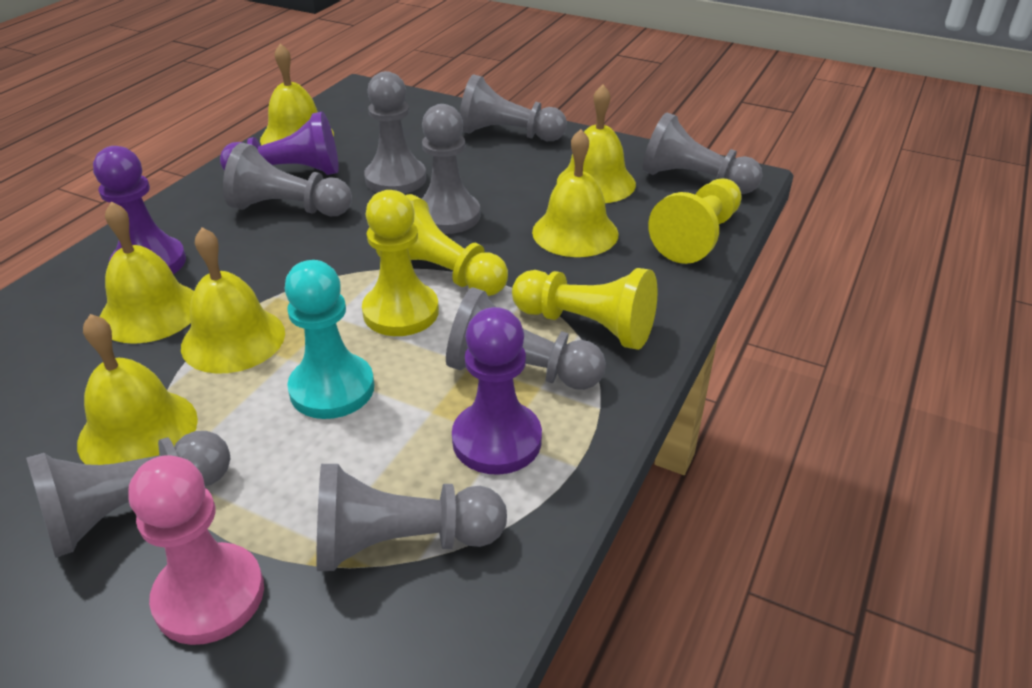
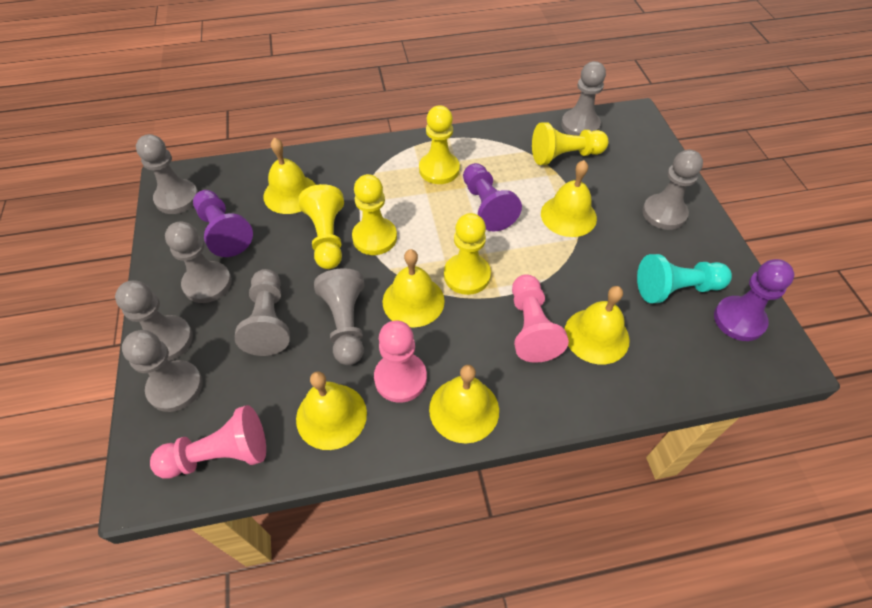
pink pawn: [128,455,264,645] = 1 -> [150,405,266,479] [374,321,427,403] [512,274,569,363] = 3
yellow pawn: [362,190,439,336] [376,194,508,296] [512,268,658,350] [648,179,742,264] = 4 -> [298,184,344,269] [352,174,397,255] [419,105,460,184] [444,213,491,295] [532,122,608,165] = 5

